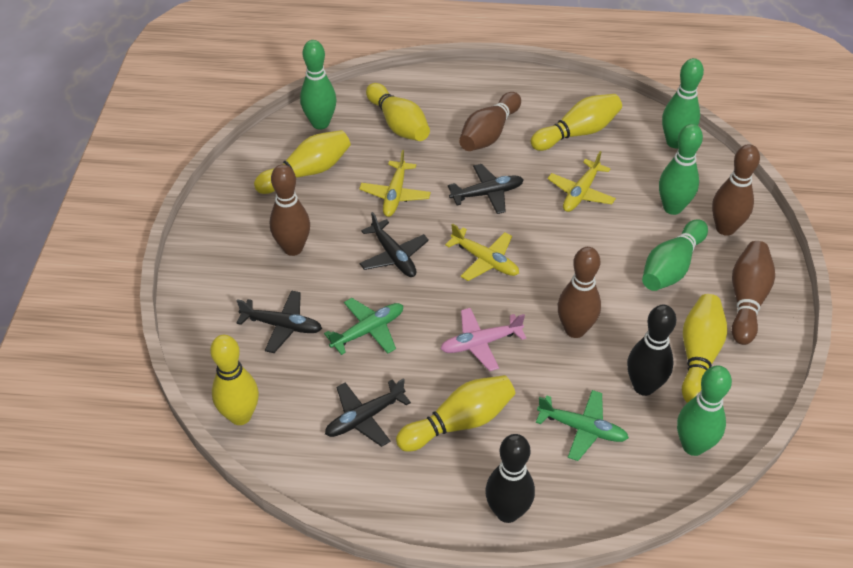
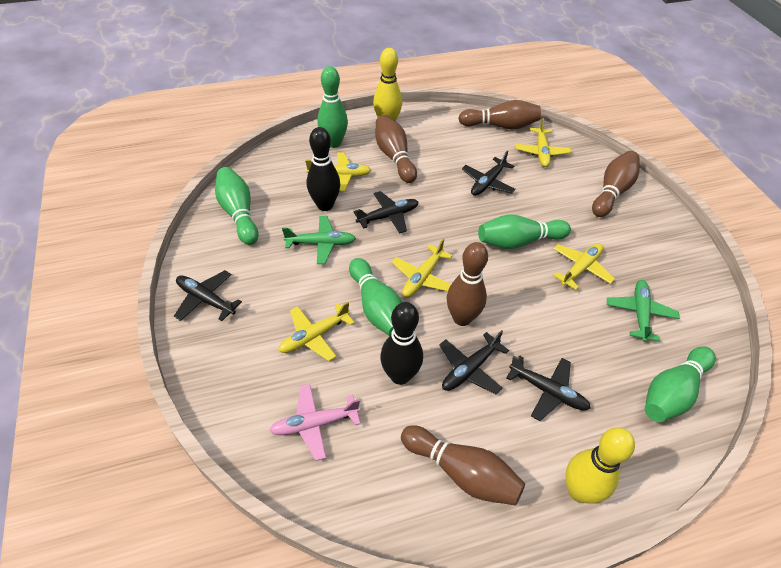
black plane: [237,290,322,353] [325,378,411,447] [359,212,429,277] [448,164,524,214] = 4 -> [174,270,242,321] [354,191,418,233] [439,330,509,394] [462,150,516,196] [506,355,591,421] = 5
yellow bowling pin: [210,335,259,425] [254,130,351,194] [366,83,430,141] [396,375,515,452] [531,94,622,151] [682,294,727,403] = 6 -> [373,48,402,121] [565,427,635,504] = 2
yellow plane: [359,150,431,217] [445,223,519,281] [547,151,616,212] = 3 -> [278,302,355,361] [305,152,371,191] [392,239,453,297] [515,118,571,167] [553,243,615,290] = 5

